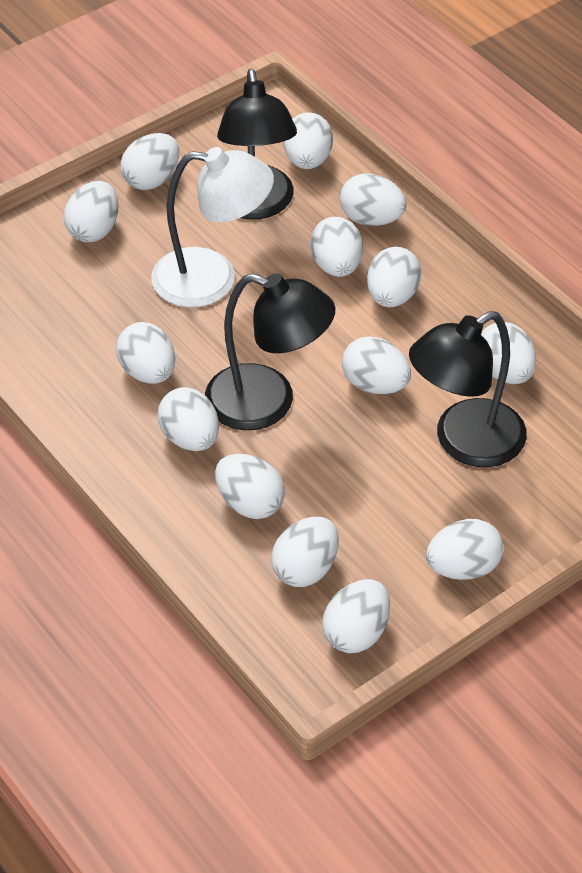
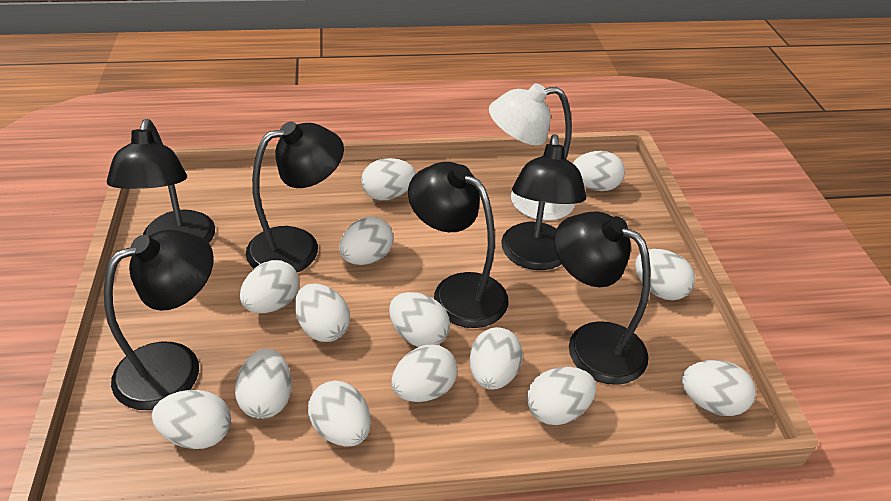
black lamp: [205,273,335,430] [217,69,297,219] [409,311,527,467] = 3 -> [104,230,214,410] [107,119,215,243] [246,121,344,272] [408,162,508,328] [501,134,586,270] [554,212,651,385] = 6

